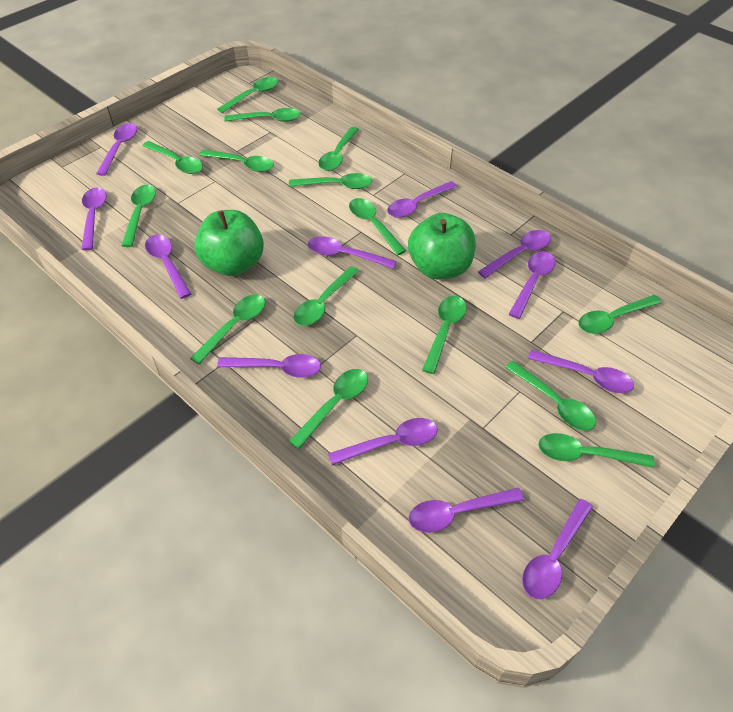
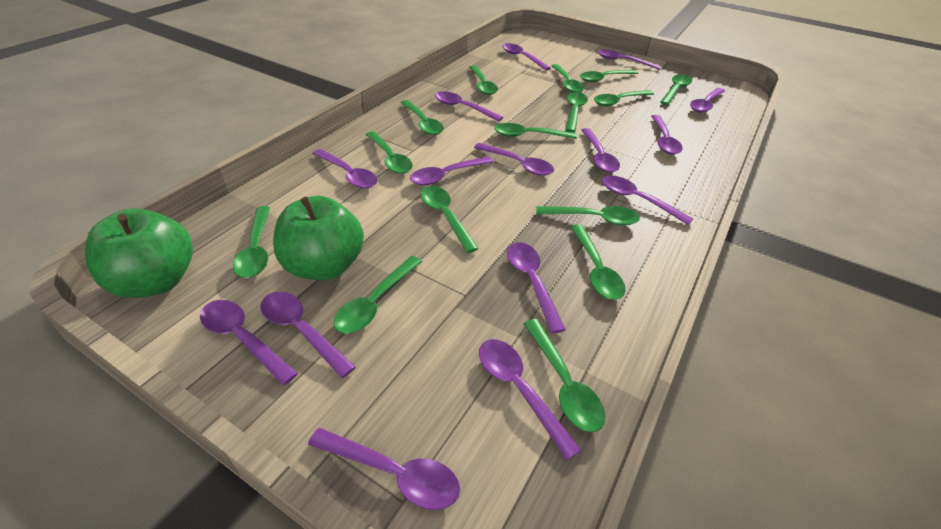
purple spoon: [81,188,107,250] [96,123,137,176] [145,235,191,299] [217,354,321,378] [308,236,397,269] [328,418,438,465] [387,181,457,218] [408,488,524,533] [478,230,551,278] [509,251,555,319] [522,499,593,599] [528,350,634,393] = 12 -> [200,300,298,385] [260,291,356,378] [308,428,460,510] [312,149,378,188] [410,156,494,185] [435,92,503,122] [474,143,554,176] [479,339,581,461] [502,43,551,71] [507,242,566,333] [581,128,620,173] [598,49,661,70] [602,175,693,225] [651,115,683,154] [690,88,725,113] = 15

